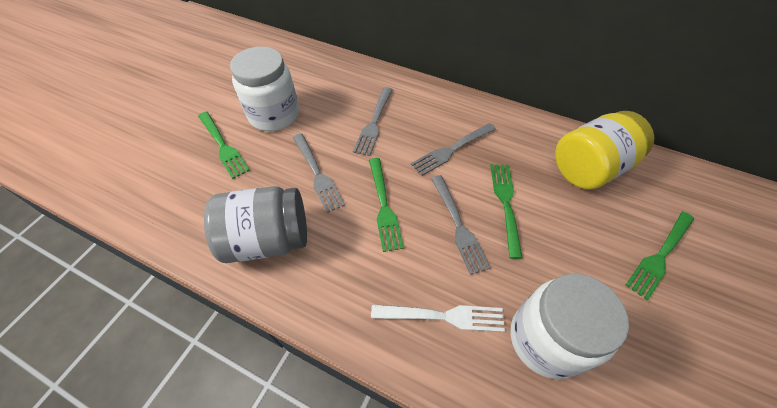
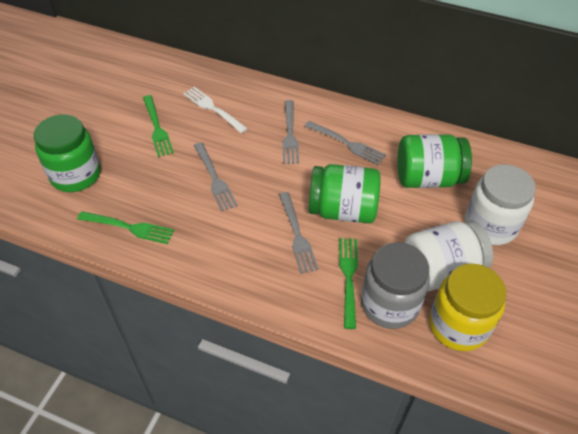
green fork: [198,111,250,179] [369,158,404,252] [490,164,523,259] [626,212,694,300] = 4 -> [77,211,174,244] [143,95,174,157] [339,238,358,329] = 3
green jar: none = 0 -> [34,114,101,192] [308,164,381,223] [397,134,472,188] = 3

